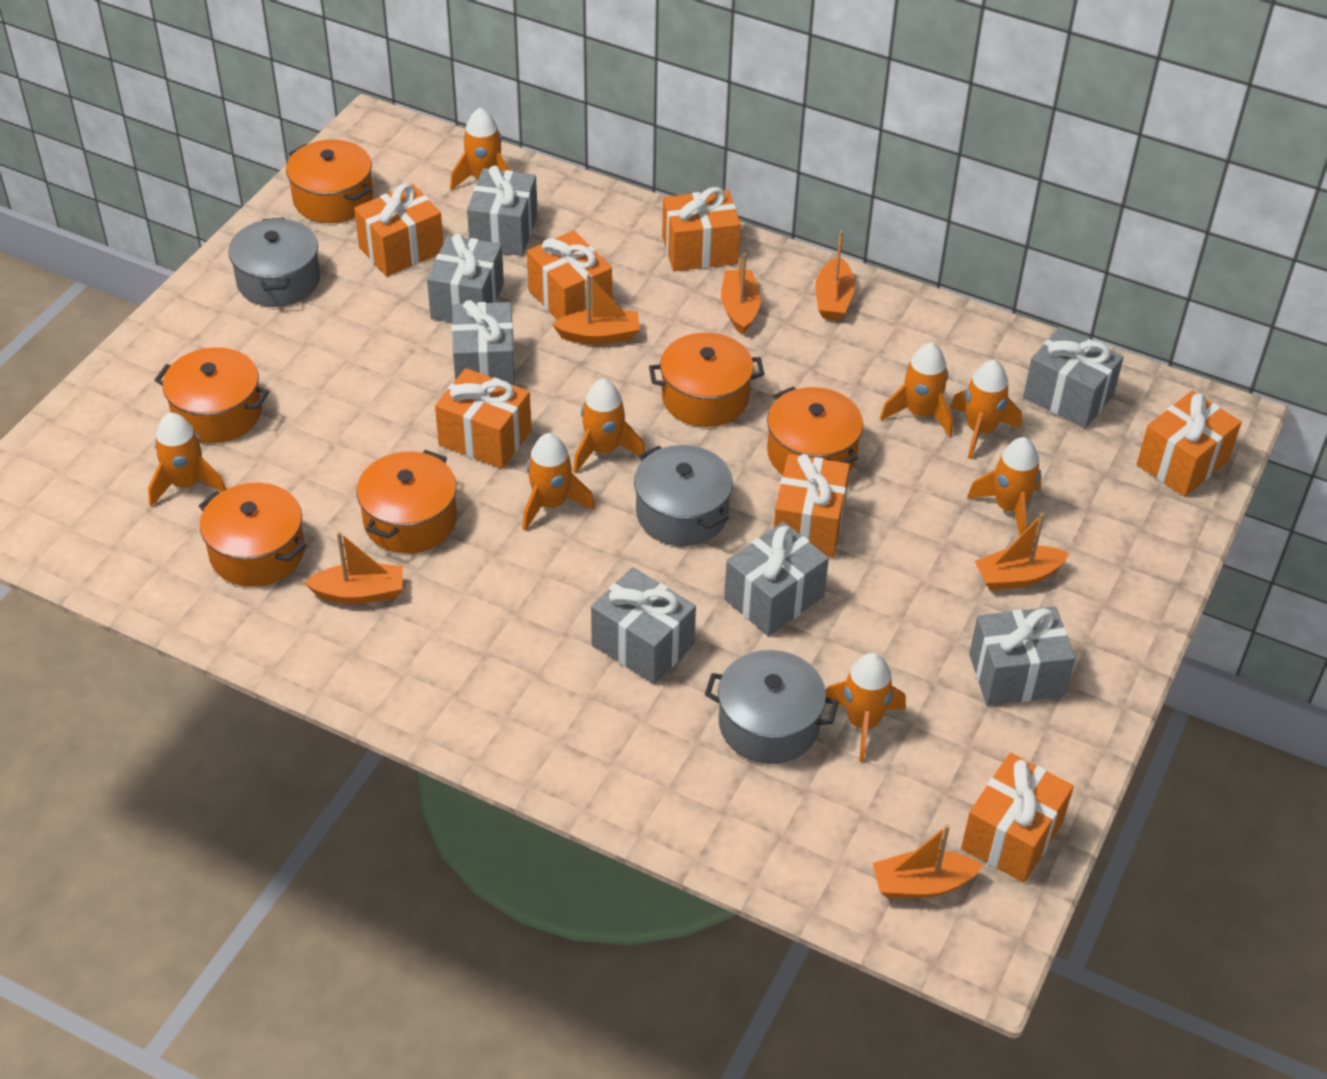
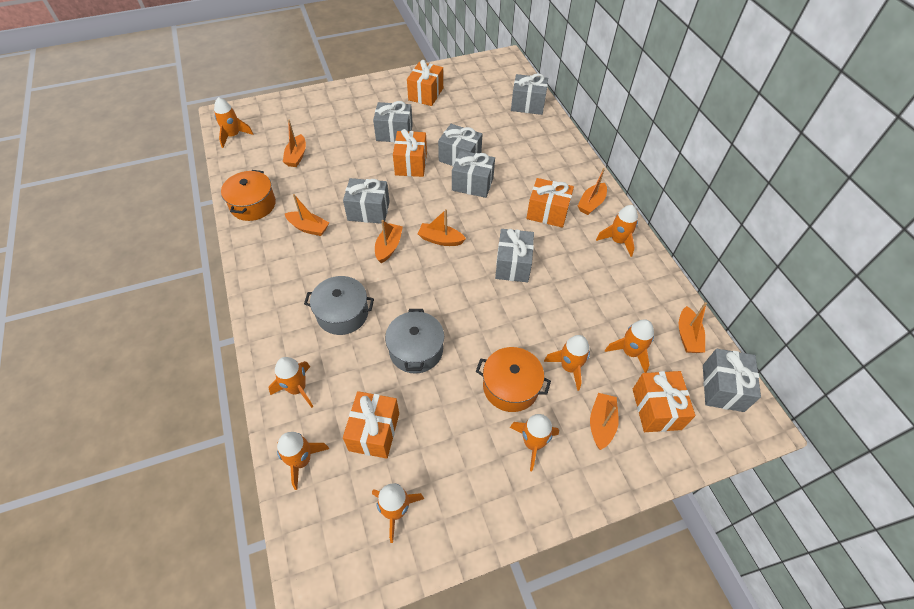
grey pot: [228,218,320,307] [634,445,733,546] [705,650,839,764] = 3 -> [304,276,374,335] [385,309,444,374] = 2
orange boat: [304,531,403,604] [552,274,640,344] [721,253,761,335] [815,231,855,320] [873,824,983,898] [975,513,1069,590] = 6 -> [283,120,306,167] [285,194,329,236] [375,220,403,263] [418,209,466,246] [578,168,607,215] [590,393,619,450] [679,302,707,353] = 7
orange gift: [354,183,443,277] [435,368,532,469] [527,231,612,320] [662,187,741,271] [774,454,850,558] [961,753,1074,883] [1137,391,1242,497] = 7 -> [343,391,399,459] [393,129,427,177] [407,60,443,106] [526,178,574,228] [633,371,695,432] = 5
orange pot: [155,347,269,443] [199,483,306,587] [286,140,373,223] [356,450,457,553] [649,333,764,427] [767,387,863,475] = 6 -> [221,170,276,221] [476,347,551,412] = 2

